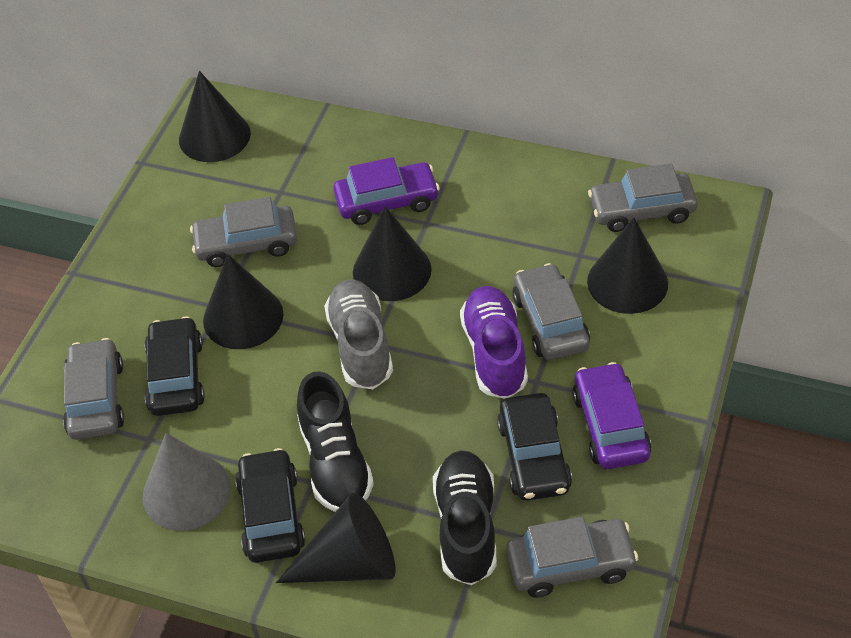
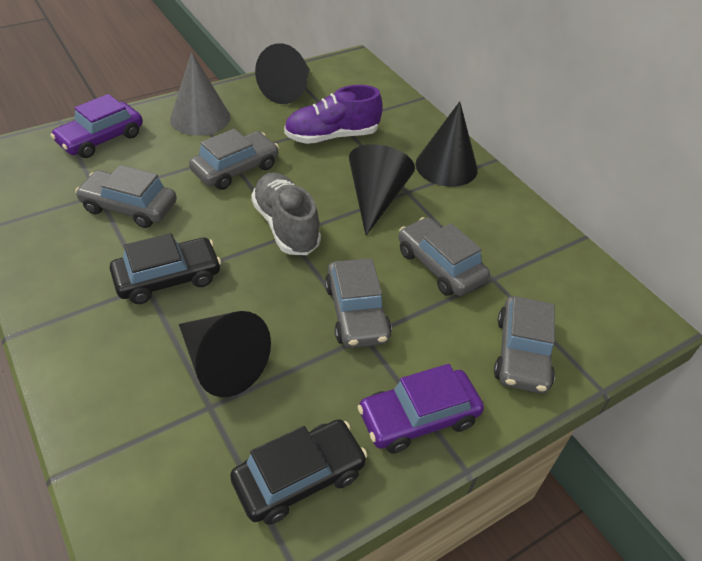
black car: [144,316,205,416] [235,448,305,563] [497,393,572,501] = 3 -> [110,233,221,304] [230,419,367,525] = 2
black cone: [179,71,251,162] [203,254,283,349] [276,493,396,583] [353,206,431,301] [587,217,668,314] = 5 -> [179,311,271,397] [255,43,309,104] [349,144,415,236] [416,101,478,187] = 4
black shoe: [297,371,374,512] [433,450,497,585] = 2 -> none = 0

